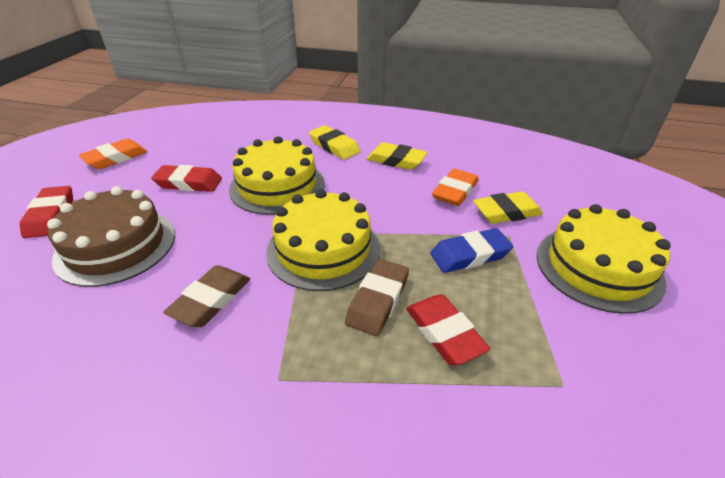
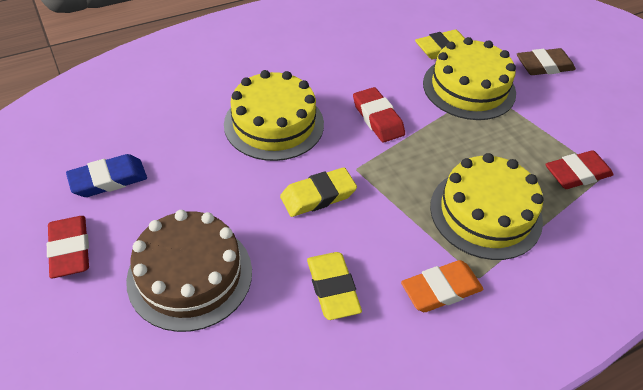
brown eraser: [163,265,250,327] [345,259,409,336] = 2 -> [517,48,576,75] = 1
orange eraser: [79,139,147,169] [432,169,479,206] = 2 -> [401,260,484,312] = 1

